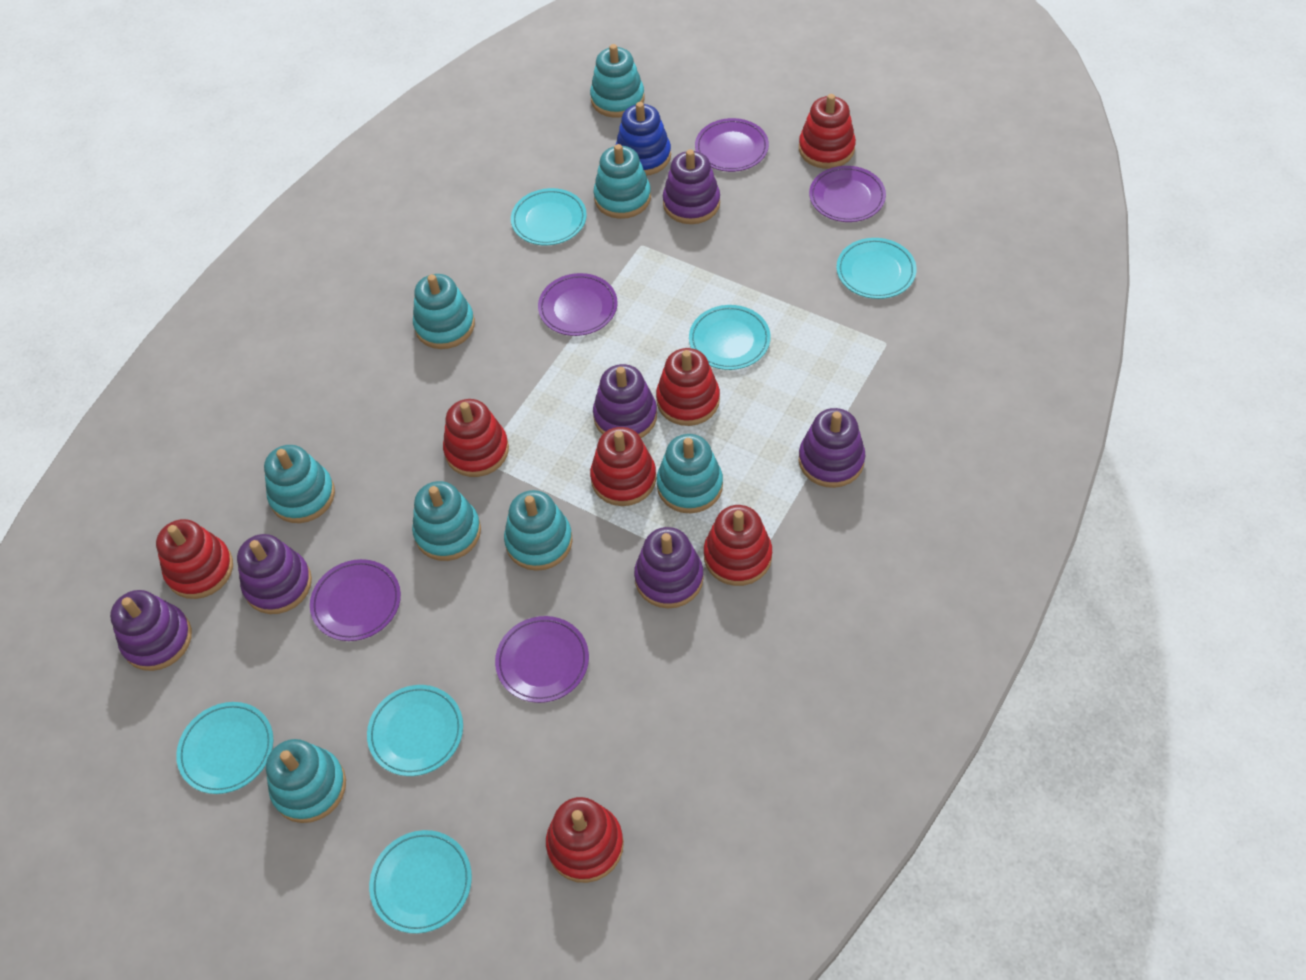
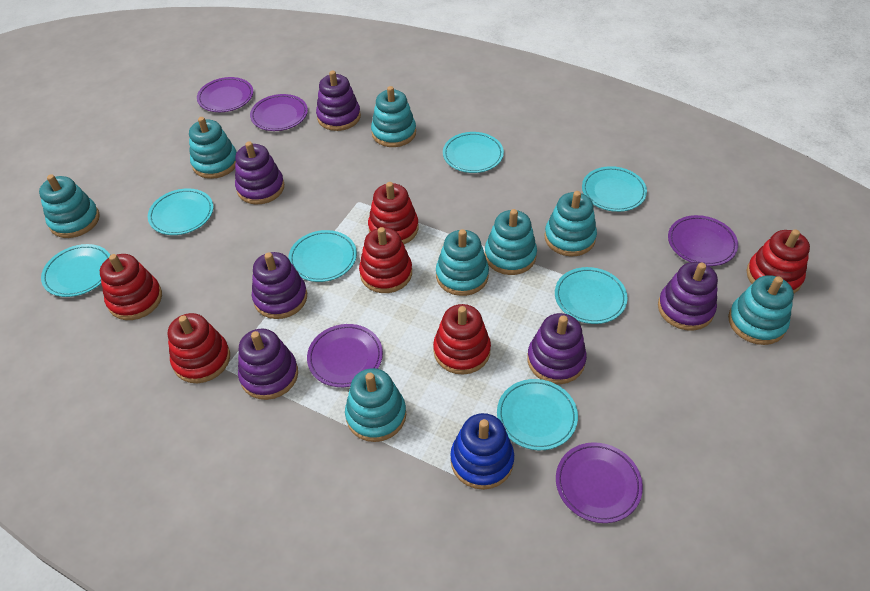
red stacking toy: [156,519,233,599] [443,399,509,477] [546,797,624,883] [590,427,656,506] [656,348,720,426] [704,505,772,586] [799,94,856,169] = 7 -> [100,254,162,320] [168,313,230,383] [359,227,412,293] [368,182,419,244] [433,304,491,375] [747,229,810,293] = 6
turquoise plate: [176,702,273,794] [367,685,463,776] [369,830,472,934] [511,188,587,245] [689,305,771,370] [836,238,916,299] = 6 -> [41,244,110,297] [148,188,213,235] [288,230,357,282] [443,132,504,173] [497,379,578,450] [555,267,628,324] [582,166,647,212] = 7

